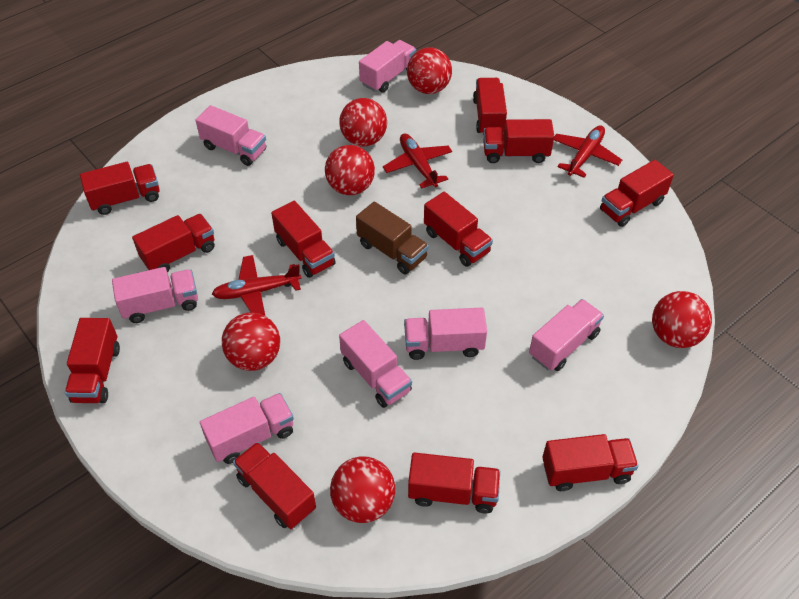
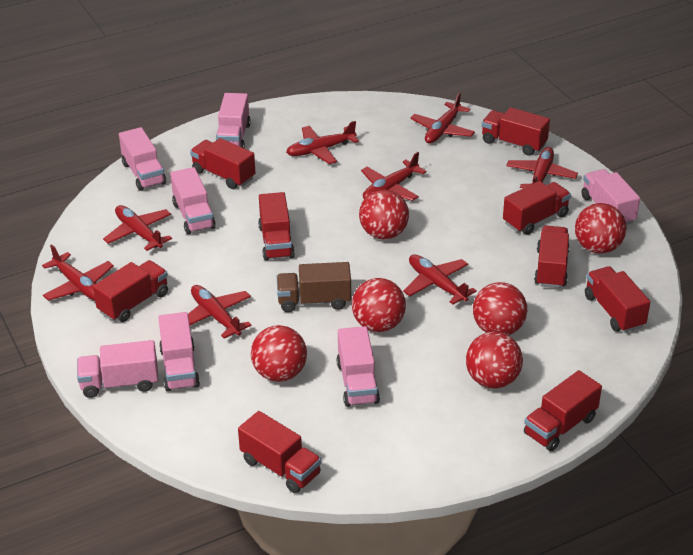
red plane: [212,255,301,316] [383,133,452,189] [554,125,622,178] = 3 -> [42,244,114,301] [103,205,172,251] [188,285,252,339] [286,121,359,164] [361,152,427,201] [403,254,477,305] [410,92,475,144] [506,147,578,188] = 8
red truck: [65,318,120,403] [80,162,160,215] [132,214,215,272] [233,442,316,529] [271,201,336,278] [408,453,500,514] [424,192,493,267] [473,78,507,135] [483,119,554,163] [542,434,638,491] [600,160,674,227] = 11 -> [93,260,168,322] [190,138,256,189] [238,411,321,493] [258,192,295,260] [482,107,550,156] [503,181,571,235] [524,370,602,451] [534,226,569,288] [585,266,650,333] = 9

